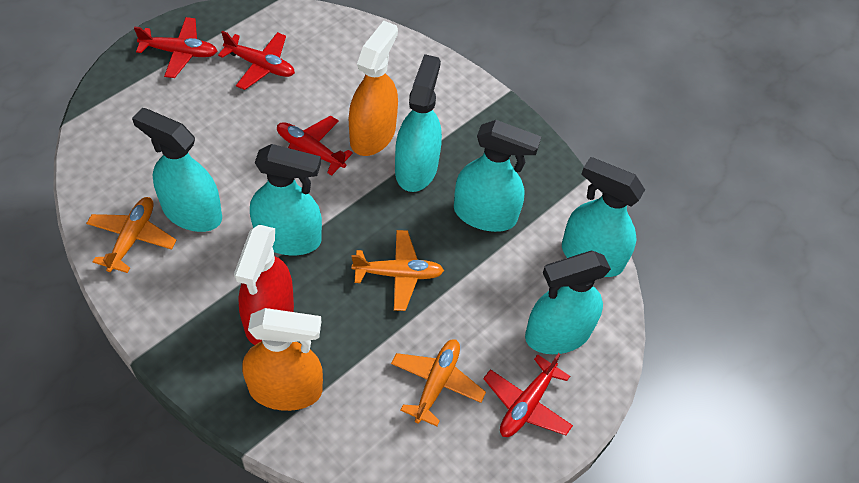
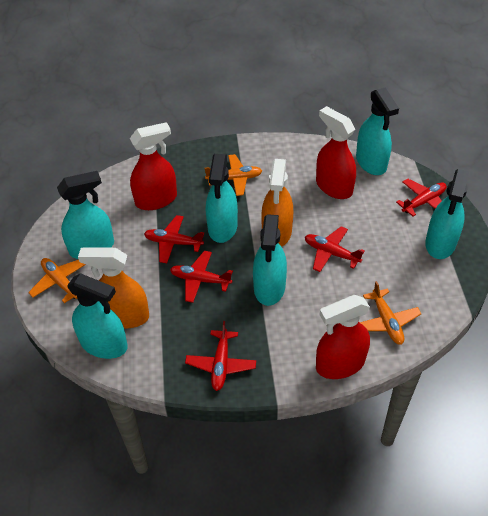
red plane: [134,17,217,78] [218,31,295,90] [277,116,353,176] [483,353,573,437] = 4 -> [144,215,204,263] [170,251,233,303] [185,321,256,391] [305,226,365,272] [396,179,447,217] = 5
red spray bottle: [234,225,294,345] = 1 -> [130,122,177,210] [316,106,356,199] [316,295,370,379] = 3

